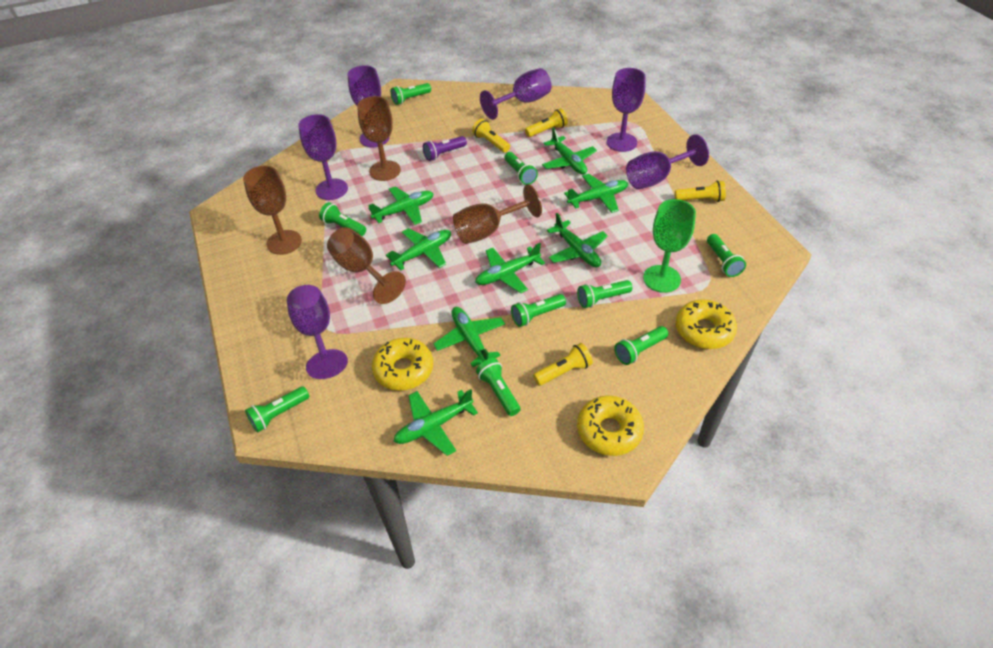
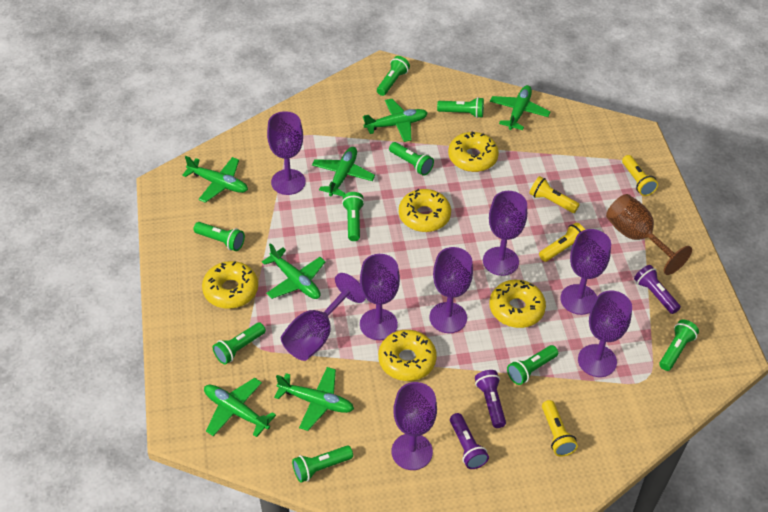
brown goblet: [243,166,302,255] [327,227,406,304] [357,96,401,181] [453,184,542,244] = 4 -> [606,194,692,275] = 1
green goblet: [643,199,696,293] = 1 -> none = 0
green plane: [368,186,434,225] [386,228,451,270] [393,389,478,456] [433,307,505,367] [475,243,545,293] [542,128,597,175] [547,213,608,267] [564,174,628,213] = 8 -> [182,156,248,203] [204,378,276,437] [262,243,326,299] [274,367,354,431] [312,147,375,196] [363,99,428,142] [490,85,550,130] = 7
purple flashlight: [423,136,467,161] = 1 -> [450,413,489,469] [475,370,506,428] [634,265,681,314] = 3
purple goblet: [287,285,348,379] [298,114,348,200] [347,65,390,148] [480,68,552,120] [607,68,646,152] [626,134,709,189] = 6 -> [267,111,306,195] [281,273,366,361] [360,254,400,340] [392,382,437,470] [429,247,473,333] [483,191,527,276] [560,229,611,315] [578,290,632,377] = 8
yellow donut: [372,338,433,391] [577,396,644,456] [675,299,737,349] = 3 -> [202,261,258,309] [378,330,437,381] [399,189,451,232] [448,131,499,172] [489,280,546,328] = 5

